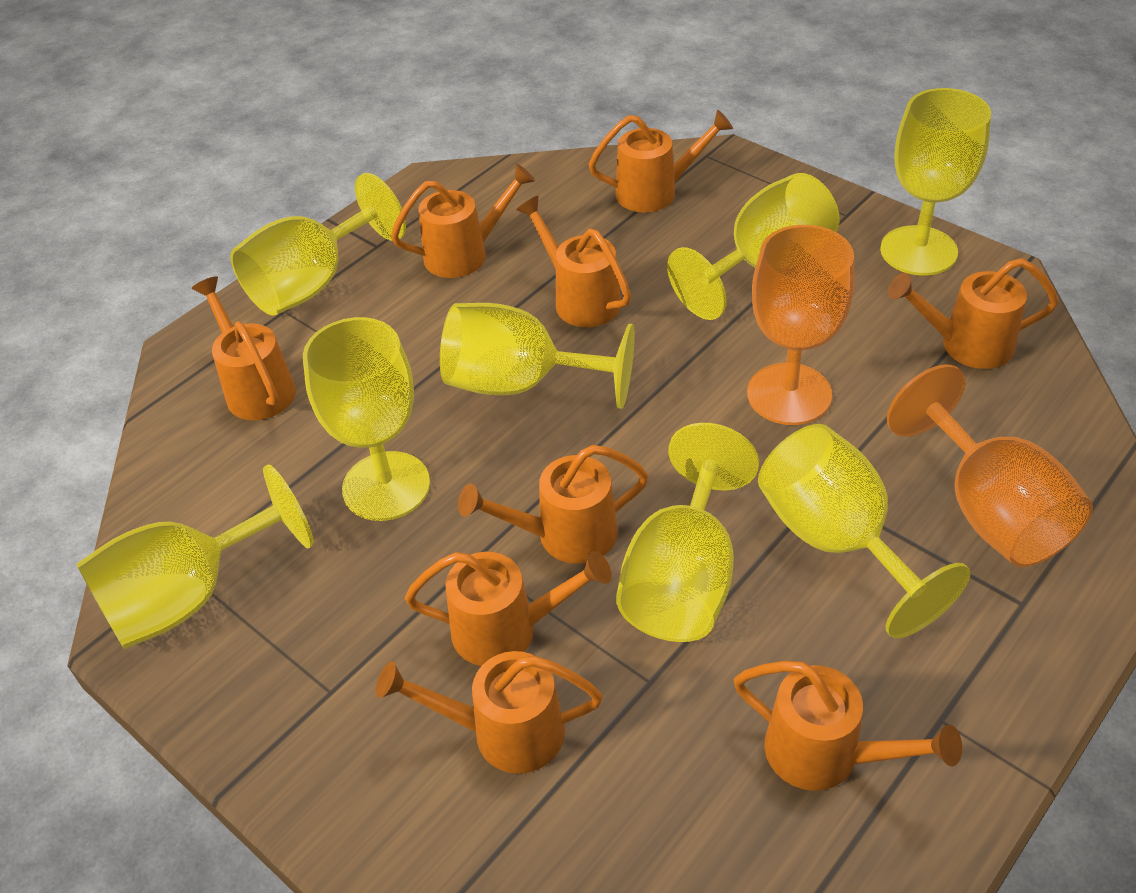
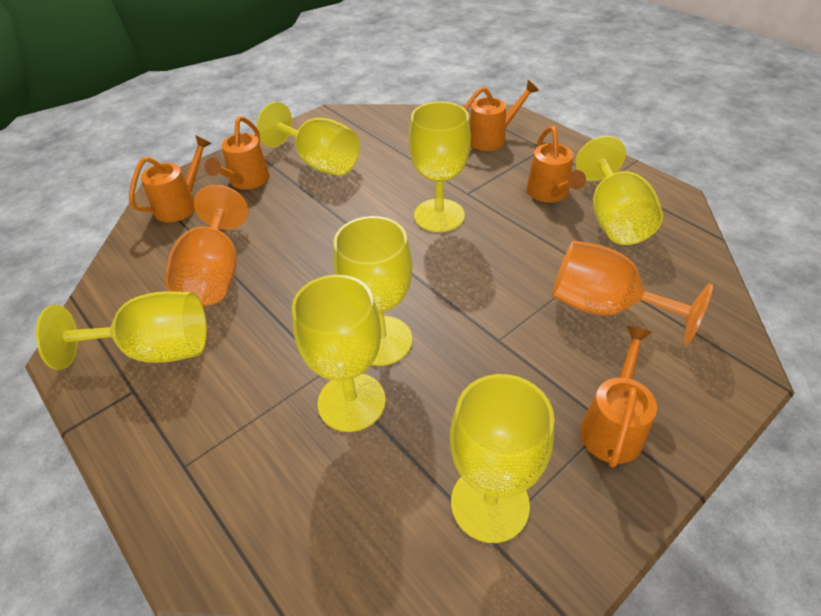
orange watering can: [192,276,296,420] [376,651,603,774] [391,163,535,278] [405,551,612,666] [458,445,648,564] [516,196,631,327] [588,110,733,212] [734,661,962,791] [888,258,1058,369] = 9 -> [129,135,212,222] [205,116,270,190] [464,80,539,151] [527,126,586,203] [580,326,657,467] = 5
yellow goblet: [76,465,314,649] [230,173,406,316] [303,317,430,521] [440,303,635,409] [616,423,759,642] [667,173,840,320] [758,424,971,638] [880,88,991,276] = 8 -> [36,291,207,370] [256,102,360,176] [292,275,386,432] [333,216,413,366] [409,101,471,232] [450,374,554,543] [575,136,663,245] = 7

